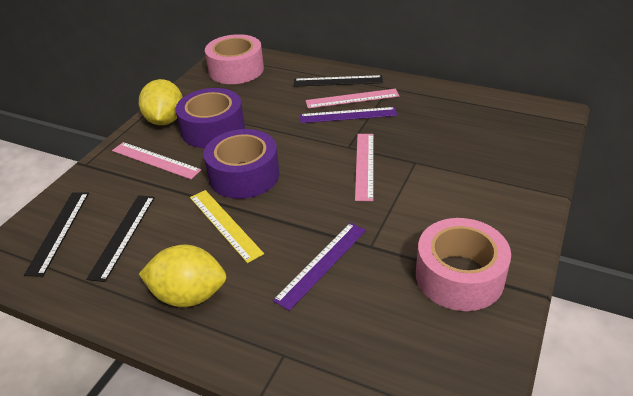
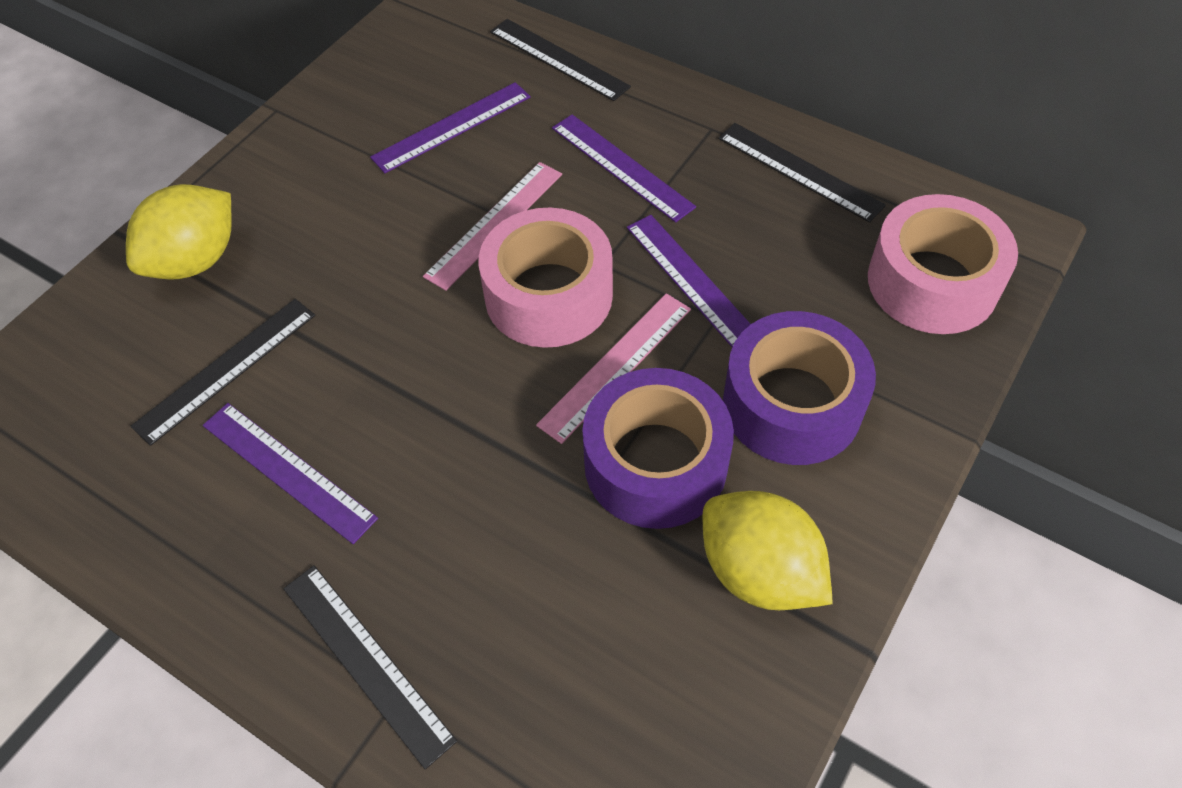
black ruler: [24,192,89,277] [86,195,155,282] [294,75,383,87] = 3 -> [131,299,315,446] [283,565,457,769] [490,19,631,101] [718,123,886,223] = 4
pink ruler: [112,142,201,179] [305,89,399,109] [355,134,374,201] = 3 -> [423,162,562,291] [536,293,691,444] = 2
purple ruler: [273,223,366,311] [300,107,398,123] = 2 -> [203,403,378,544] [370,82,531,173] [552,114,696,222] [627,215,751,347] = 4
yellow ruler: [190,190,264,263] = 1 -> none = 0

